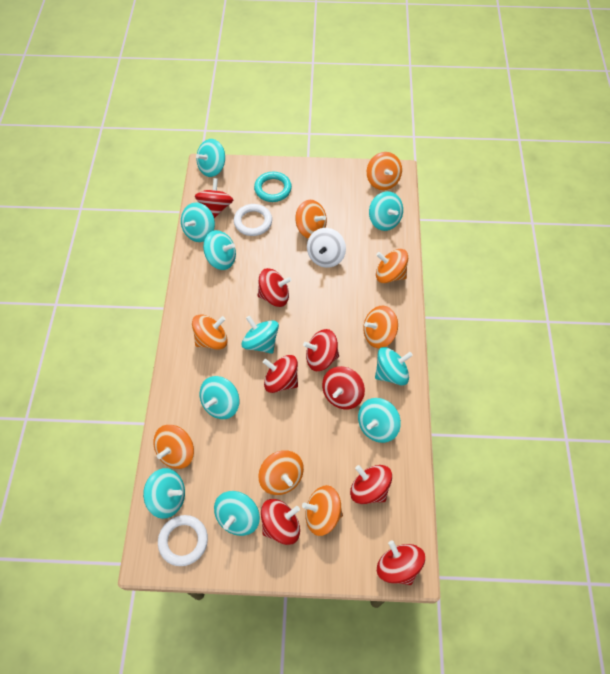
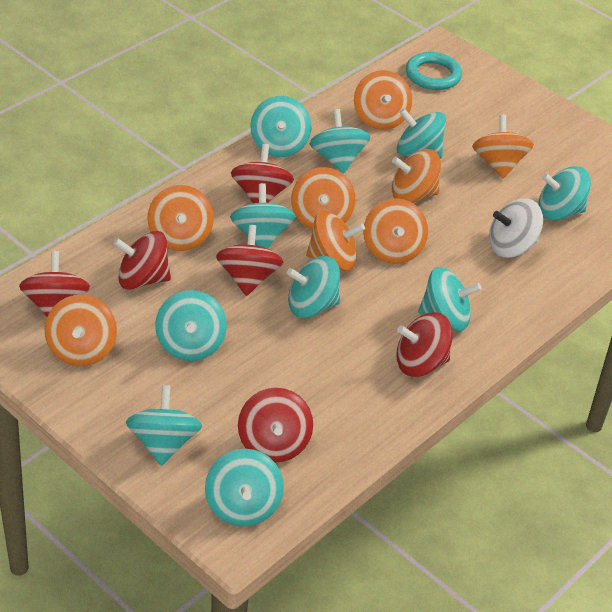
red spinning top: [195,178,233,218] [257,268,291,307] [261,499,300,545] [263,355,298,393] [303,329,339,371] [322,366,365,409] [350,465,392,504] [377,540,425,585] = 8 -> [19,251,90,317] [113,231,171,290] [216,225,283,296] [231,144,294,203] [238,388,313,463] [396,312,453,377] = 6
white ring: [158,515,208,566] [234,204,272,236] = 2 -> none = 0

